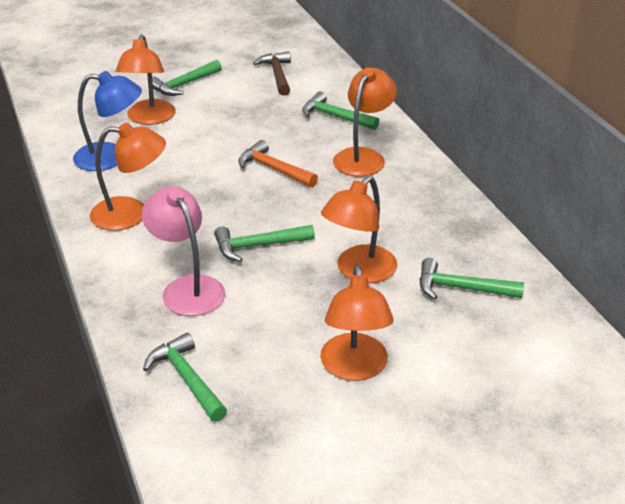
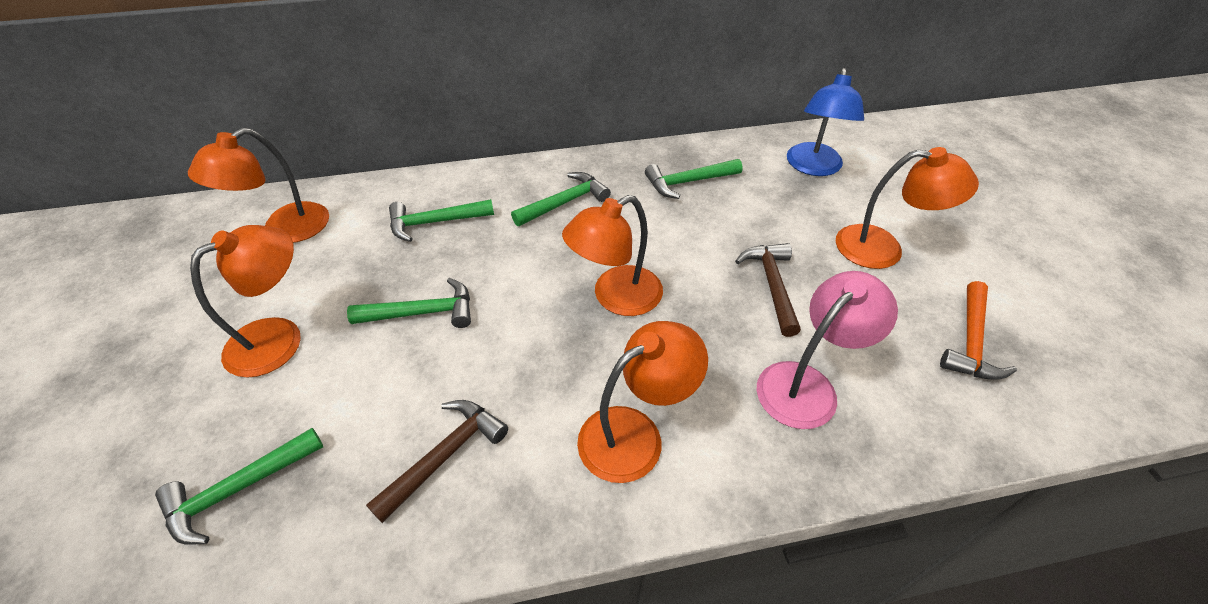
brown hammer: [253,51,291,96] = 1 -> [366,400,508,523] [735,243,801,337] = 2

